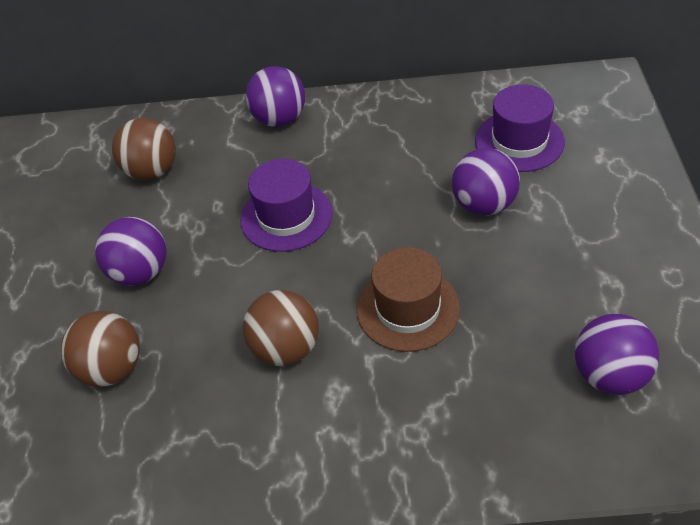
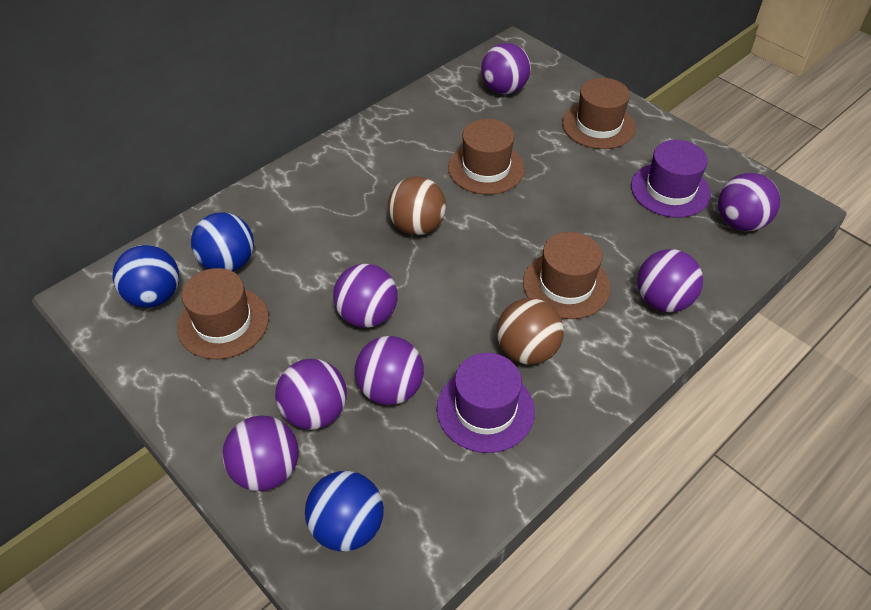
blue ball: none = 0 -> [112,245,179,308] [191,212,254,271] [305,471,384,551] = 3
brown ball: [61,311,140,387] [112,118,176,180] [243,290,319,366] = 3 -> [388,176,446,235] [497,298,564,365] = 2
brown hat: [357,247,460,352] = 1 -> [177,268,269,359] [448,119,525,195] [523,232,611,319] [562,78,636,149] = 4
purple ball: [95,217,167,286] [246,66,305,127] [452,148,520,216] [575,314,659,395] = 4 -> [222,415,299,491] [275,359,347,430] [333,264,398,328] [355,336,424,405] [481,43,531,94] [637,249,703,312] [718,173,780,231] = 7

